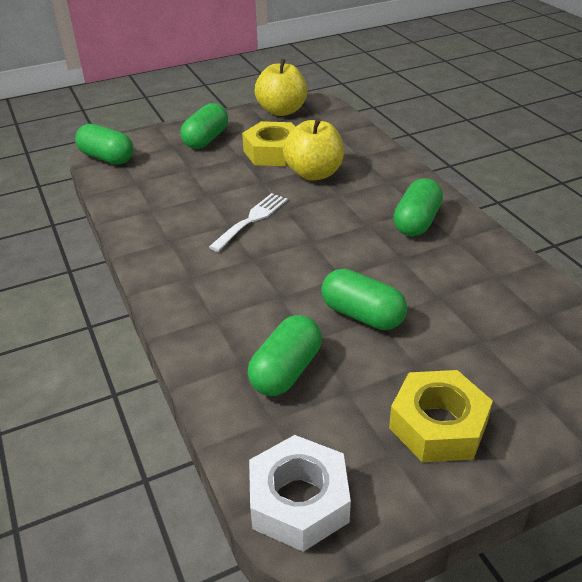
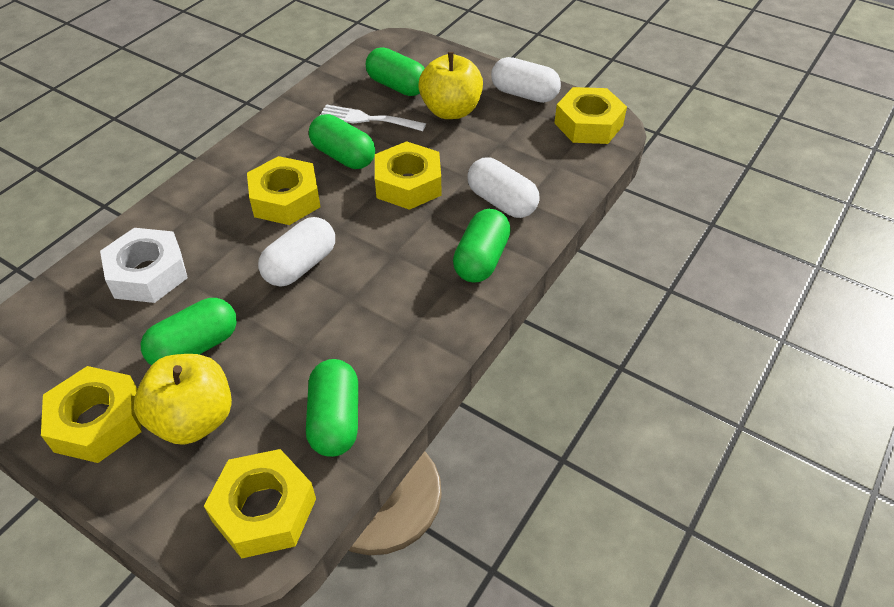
white capsule: none = 0 -> [258,217,335,287] [467,158,540,218] [491,57,561,103] = 3
yellow nut: [242,121,295,166] [389,370,493,462] = 2 -> [41,366,141,463] [204,449,316,559] [247,156,321,225] [375,141,441,210] [554,87,627,144] = 5

